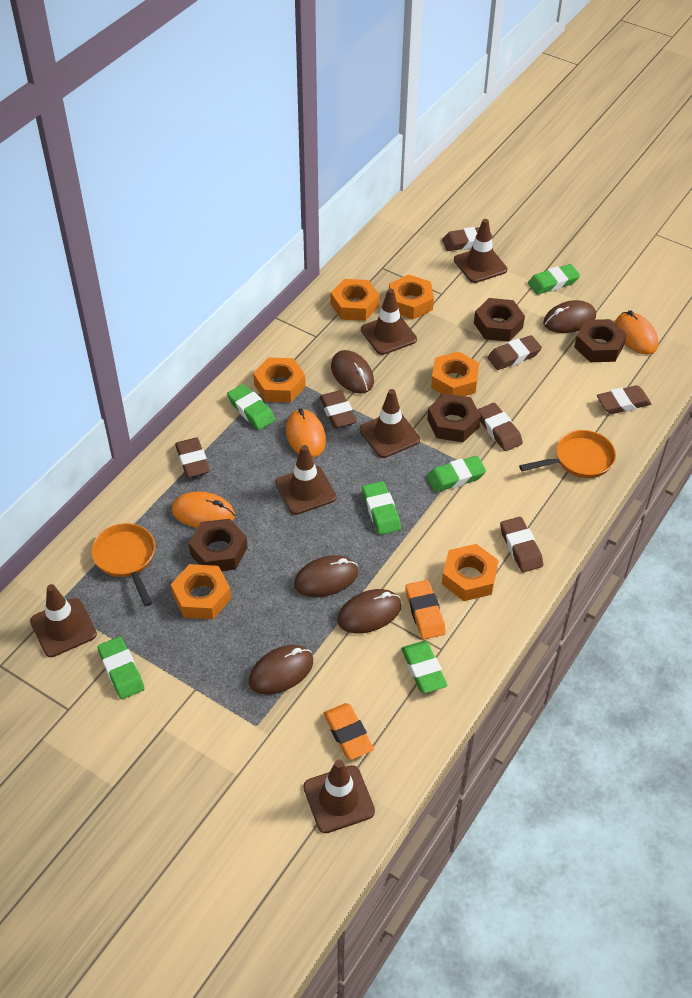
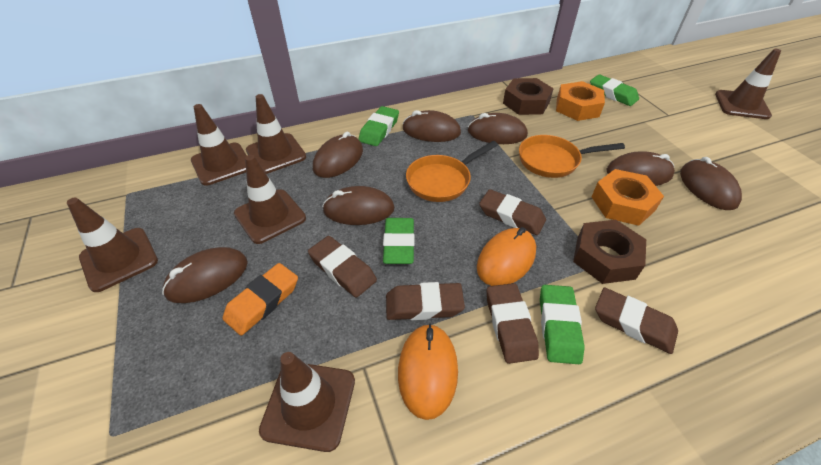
brown eraser: [175,438,210,478] [319,390,357,428] [442,227,493,251] [478,403,523,451] [487,335,542,370] [500,517,543,572] [597,385,651,414] = 7 -> [308,236,377,298] [386,282,465,320] [479,189,546,235] [487,283,539,364] [595,288,678,354] = 5
brown mouse: [249,645,313,695] [294,555,358,597] [331,350,374,394] [337,589,401,634] [543,300,596,333] = 5 -> [162,247,248,303] [313,132,363,178] [322,186,395,225] [402,110,461,142] [468,113,528,144] [606,151,675,186] [680,157,742,210] = 7
brown nut: [189,519,248,571] [427,393,481,442] [474,298,525,342] [574,319,627,362] = 4 -> [503,78,554,115] [573,220,646,284] = 2
green eraser: [97,637,144,699] [227,384,275,430] [362,481,401,535] [401,641,447,693] [427,456,486,492] [528,264,580,295] = 6 -> [359,106,399,146] [383,218,415,264] [540,285,585,364] [590,75,639,106] = 4
orange eraser: [323,703,374,760] [405,580,446,639] = 2 -> [222,263,298,335] = 1
orange mouse: [171,492,235,528] [286,408,326,458] [615,310,658,354] = 3 -> [398,324,458,420] [477,227,536,286] = 2
orange nut: [171,564,231,619] [253,357,306,403] [331,279,379,321] [389,275,434,319] [431,351,479,396] [442,544,499,601] = 6 -> [556,81,605,121] [592,169,664,226] = 2

